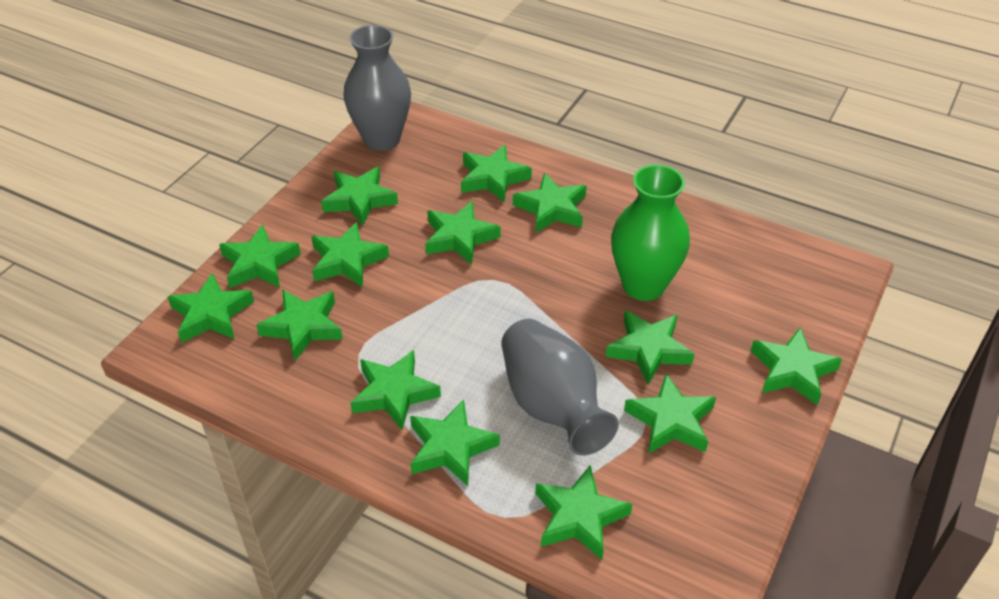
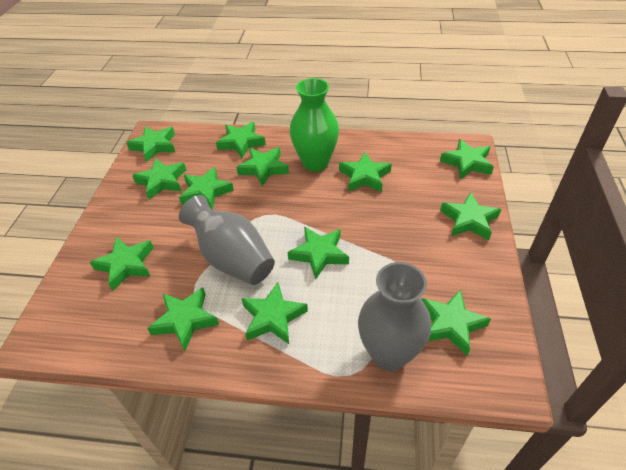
green star: [168,273,254,343] [219,225,301,288] [256,289,343,361] [311,222,389,288] [321,167,398,226] [350,350,441,430] [410,399,500,486] [425,201,501,265] [461,145,532,202] [513,173,586,233] [535,465,632,560] [605,310,694,385] [624,374,716,454] [751,327,842,405] = 14 -> [90,237,154,291] [126,126,175,162] [132,158,186,199] [147,288,219,351] [179,167,234,209] [216,122,266,158] [236,147,289,186] [241,282,308,344] [288,227,349,279] [339,152,392,192] [421,289,491,356] [440,139,494,179] [440,192,501,240] = 13

